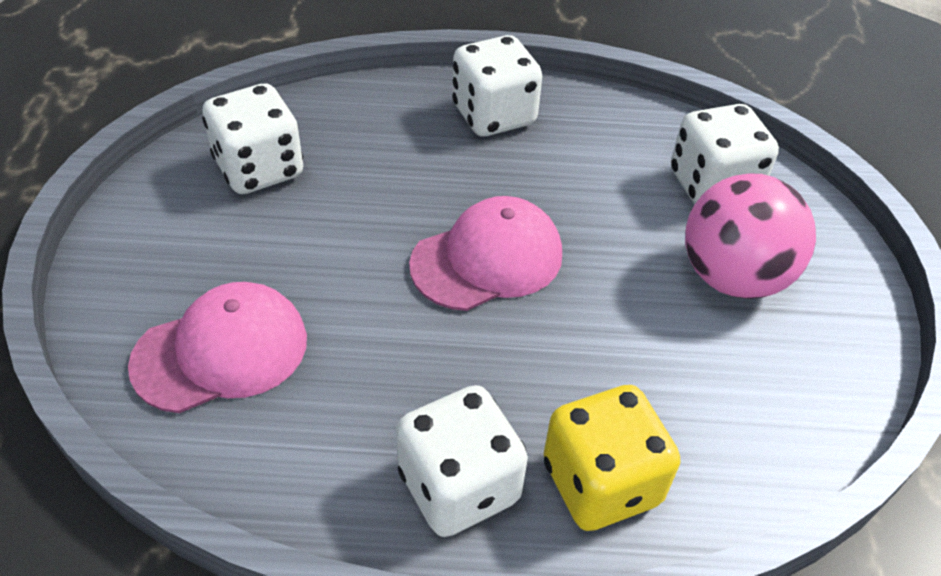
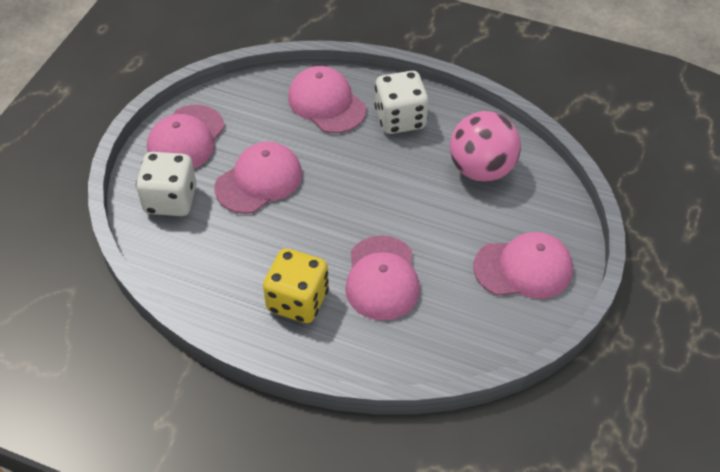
pink cap: [128,282,307,413] [409,196,562,311] = 2 -> [147,105,225,169] [214,141,302,214] [288,66,366,133] [345,236,420,321] [474,232,573,299] = 5
white dice: [202,84,303,194] [396,385,528,537] [452,35,542,136] [671,104,779,204] = 4 -> [136,152,196,216] [374,71,428,134] = 2

